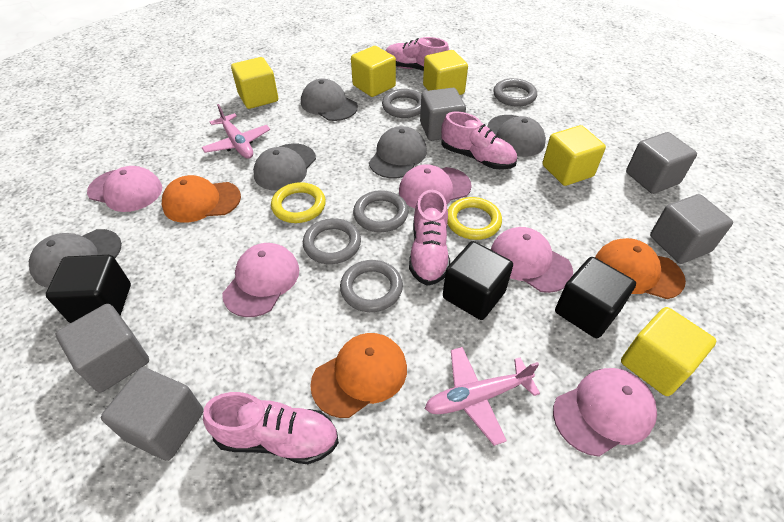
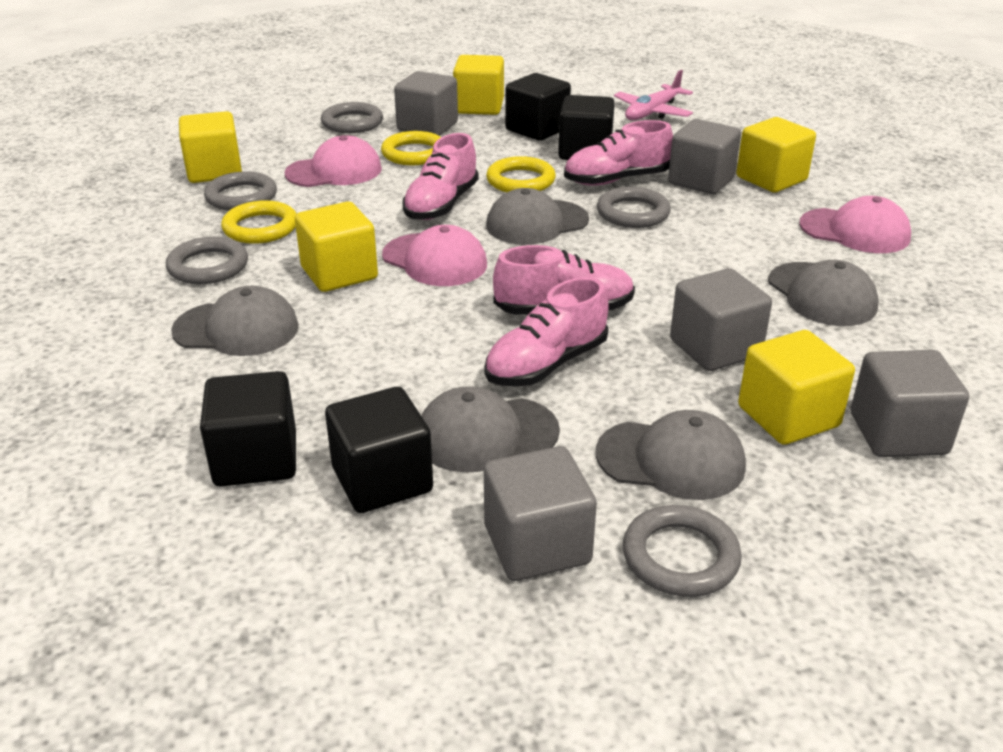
black cube: [46,255,131,323] [443,241,513,320] [555,257,636,338] = 3 -> [200,371,296,487] [325,387,433,513] [505,73,571,141] [558,95,615,160] = 4
orange cap: [162,175,241,223] [310,333,407,418] [595,238,686,299] = 3 -> none = 0
pink cap: [87,166,162,212] [222,243,299,317] [399,165,472,208] [491,227,573,293] [553,368,657,457] = 5 -> [285,135,382,187] [382,225,487,286] [799,196,911,253] = 3
pink plane: [201,104,270,159] [425,347,540,446] = 2 -> [614,70,693,120] = 1
yellow ring: [271,182,326,223] [447,197,502,240] = 2 -> [221,200,297,244] [381,131,441,165] [486,156,556,192] = 3

